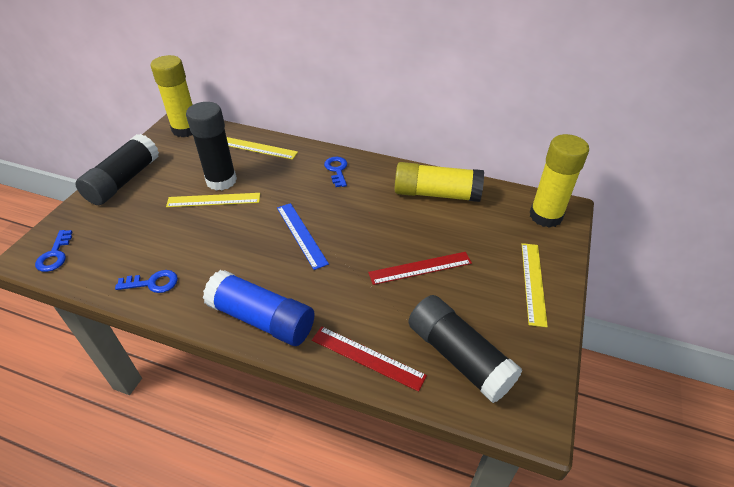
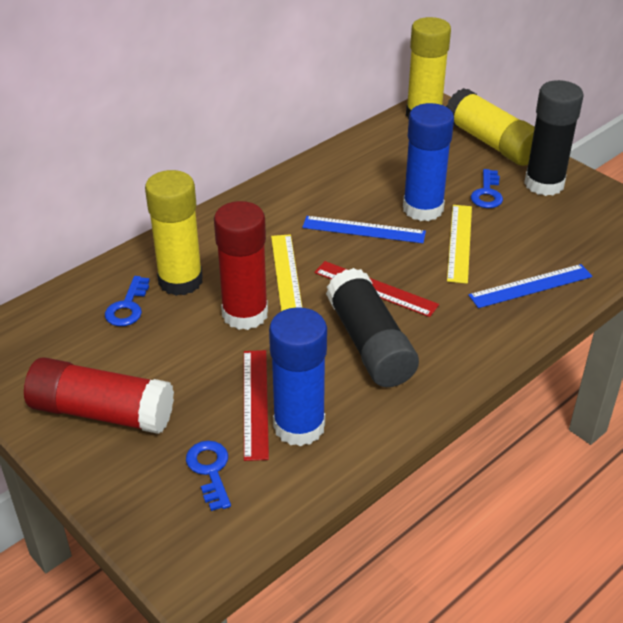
black glue stick: [75,134,159,205] [186,102,237,191] [408,295,523,403] = 3 -> [326,268,419,387] [524,80,583,196] = 2
blue glue stick: [203,270,315,346] = 1 -> [269,307,327,446] [403,103,454,221] = 2
blue ruler: [277,203,329,270] = 1 -> [302,216,426,243] [468,264,592,308] = 2
red glue stick: none = 0 -> [24,357,174,434] [214,201,268,330] = 2
yellow ruler: [166,193,260,207] [227,137,298,160] [522,243,548,327] = 3 -> [271,234,302,311] [447,205,472,284] = 2

